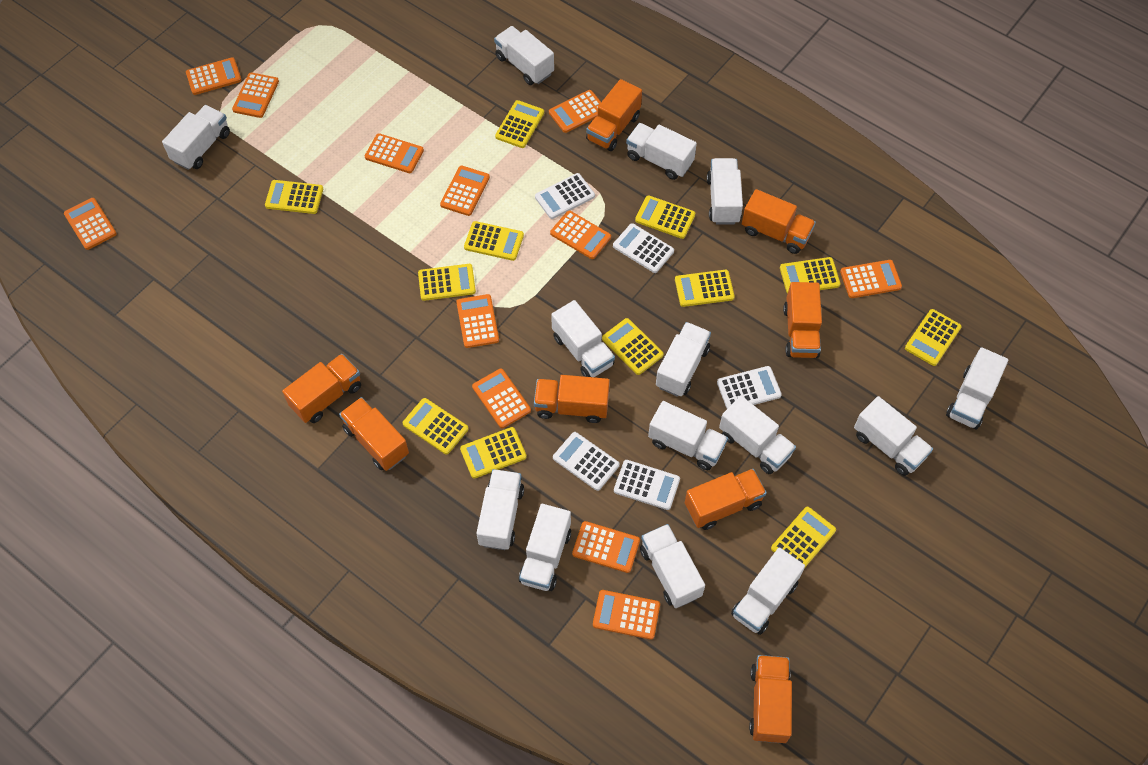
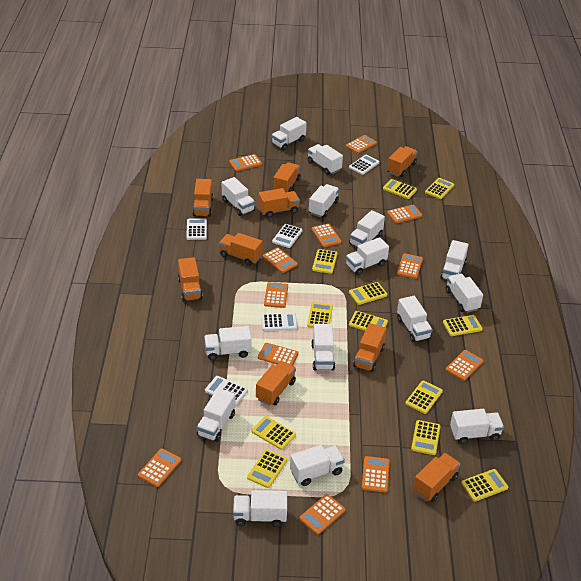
orange truck: [282,354,361,423] [339,397,409,471] [534,375,610,423] [586,79,642,151] [685,469,767,530] [742,189,816,254] [749,655,792,743] [783,282,822,358] = 8 -> [178,257,203,301] [192,179,213,217] [219,233,263,266] [256,361,296,406] [258,188,300,218] [273,162,300,192] [353,323,386,372] [387,146,418,177] [413,453,461,502] = 9
white truck: [162,105,230,170] [477,469,524,550] [494,26,554,85] [519,504,571,591] [551,300,615,377] [626,123,697,180] [640,524,705,608] [648,401,728,470] [656,322,711,397] [707,158,743,224] [719,396,796,474] [731,547,805,635] [854,396,933,476] [946,347,1008,429] = 14 -> [197,388,236,442] [204,326,252,360] [222,177,255,216] [233,490,287,527] [272,117,307,150] [290,445,345,486] [308,144,343,175] [309,184,339,218] [311,324,335,371] [346,237,389,275] [349,210,385,247] [397,296,432,342] [440,240,469,280] [446,273,483,313] [450,409,504,444] = 15

